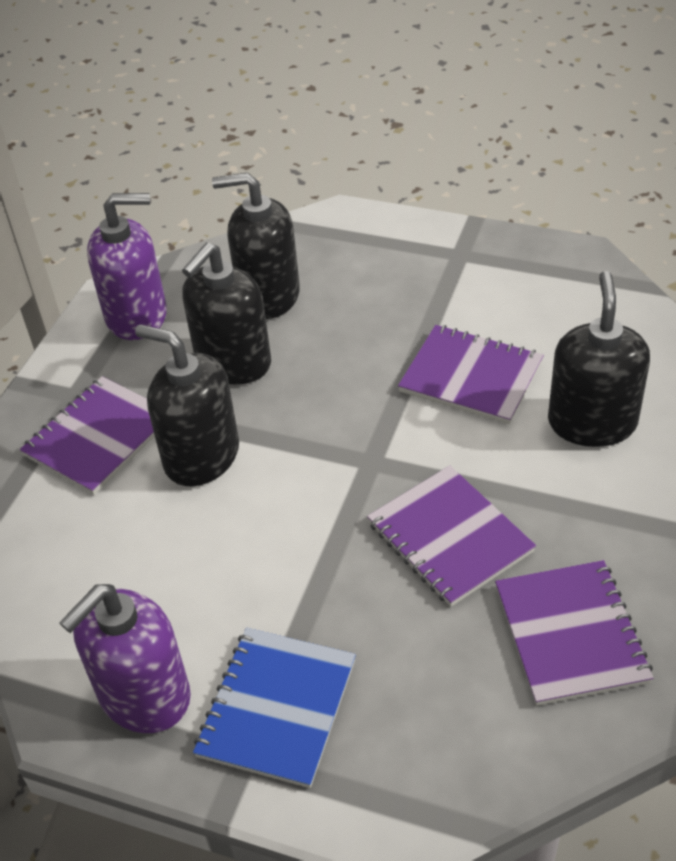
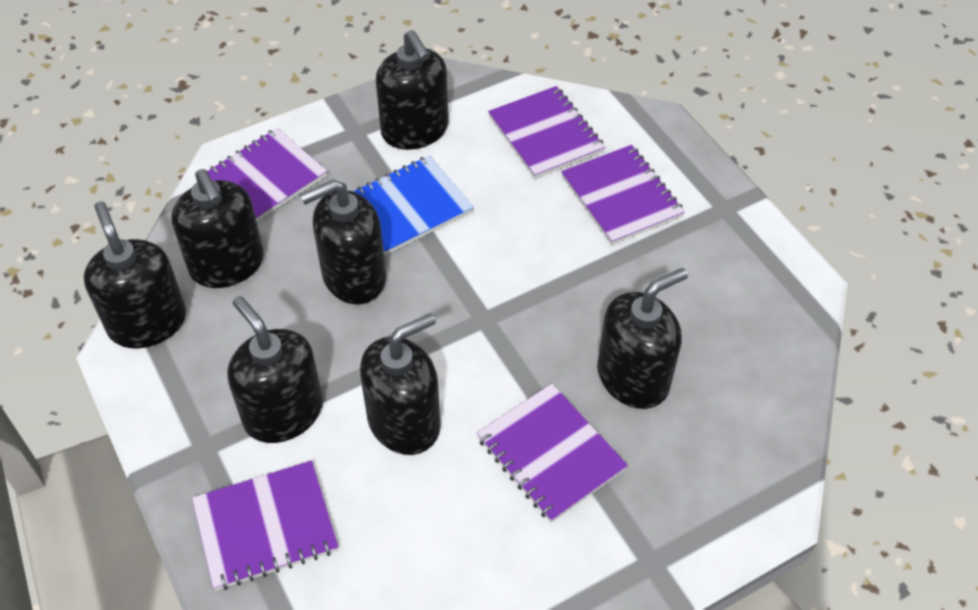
black soap dispenser: [135,324,239,486] [182,243,271,385] [212,172,300,319] [548,271,650,447] = 4 -> [84,201,186,348] [171,169,264,288] [227,296,323,443] [300,179,386,304] [360,313,441,455] [376,30,448,150] [597,268,688,409] = 7
purple notebook: [20,376,155,495] [367,466,536,607] [398,325,544,424] [495,560,653,706] = 4 -> [192,460,338,590] [207,128,327,222] [477,383,628,523] [488,86,605,179] [561,145,685,245] = 5
purple soap dispenser: [59,584,191,733] [87,193,167,340] = 2 -> none = 0

